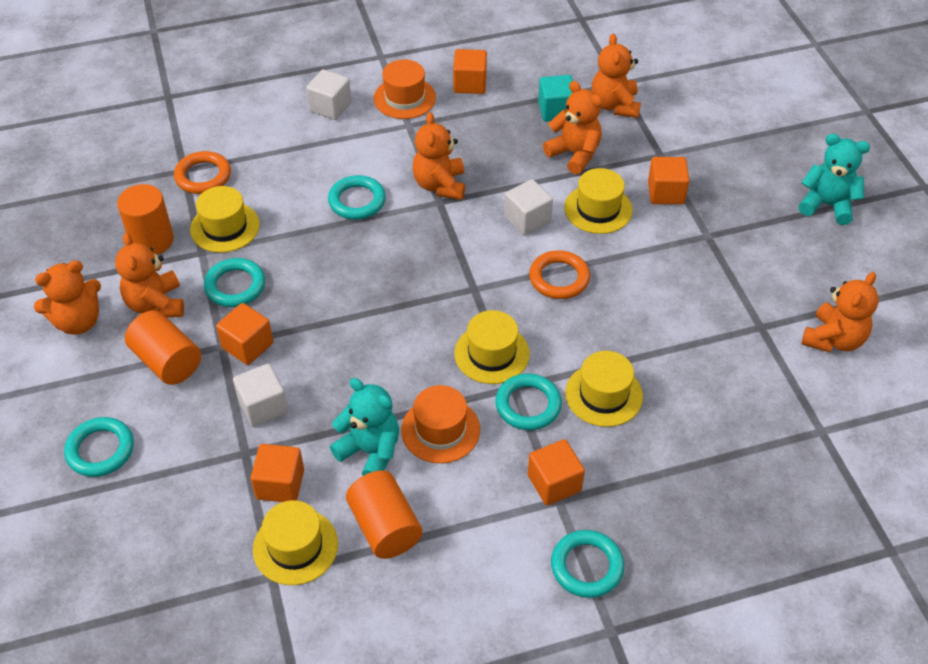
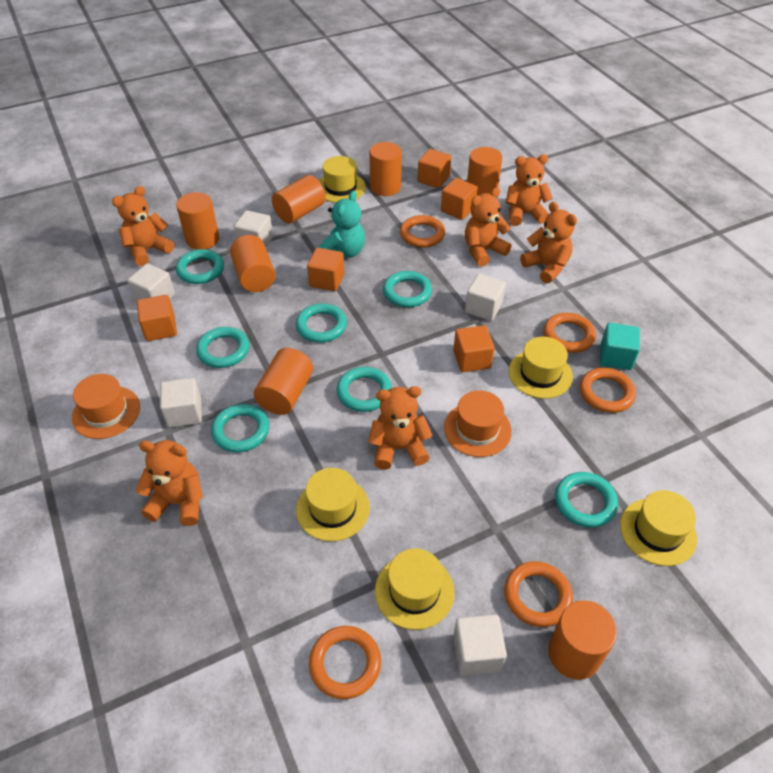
orange cylinder: [117,184,174,255] [125,310,201,385] [346,470,423,559] = 3 -> [176,192,219,250] [230,235,276,292] [254,348,313,415] [272,175,326,224] [369,142,402,196] [467,147,502,195] [548,600,617,680] = 7
orange ring: [174,151,231,194] [529,250,590,299] = 2 -> [309,626,381,699] [400,215,445,247] [504,561,573,627] [544,313,596,353] [580,368,636,413] = 5
turquoise ring: [64,417,134,477] [204,258,265,307] [328,175,386,219] [495,374,562,430] [551,530,624,598] = 5 -> [176,249,224,284] [196,327,249,368] [211,404,269,453] [296,303,347,343] [336,367,392,412] [383,271,432,307] [555,472,618,528] = 7
turquoise teddy bear: [330,378,399,476] [798,134,870,225] = 2 -> [319,191,365,258] = 1
white cube: [233,364,288,427] [306,69,352,120] [504,179,553,236] = 3 -> [127,263,175,302] [160,378,202,428] [234,210,273,247] [453,615,507,675] [465,274,506,321] = 5

